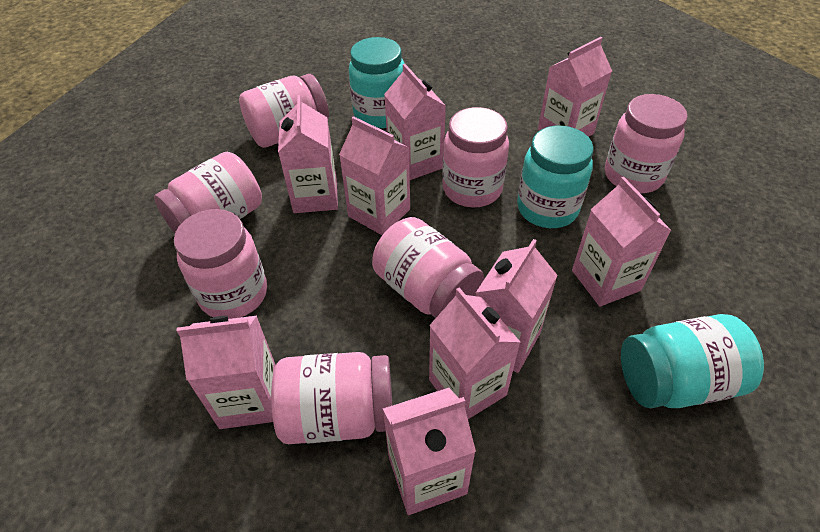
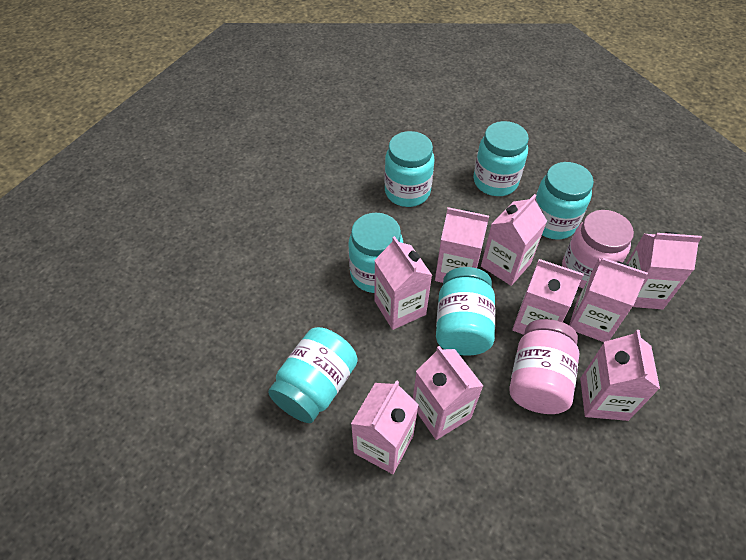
pink jar: [154,152,262,233] [174,209,267,319] [239,74,329,148] [271,352,393,444] [372,217,484,318] [442,107,509,207] [605,94,688,193] = 7 -> [509,319,579,414] [562,210,634,288] = 2
turquoise jar: [349,37,405,128] [517,126,594,228] [621,314,764,408] = 3 -> [268,327,358,423] [349,213,403,293] [384,131,434,207] [436,267,495,356] [474,121,529,196] [535,162,594,240] = 6

